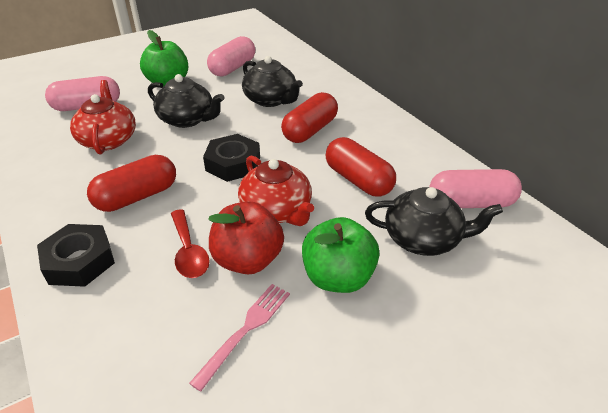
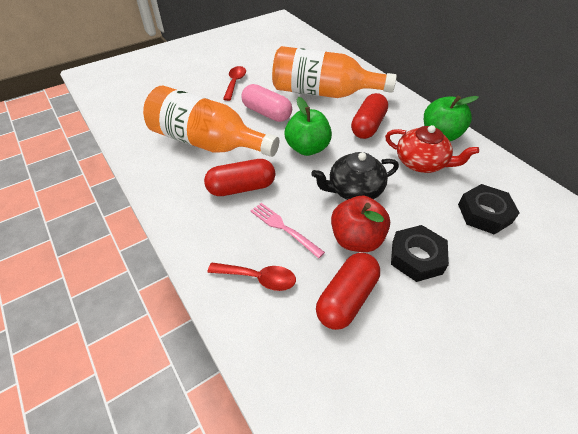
black teapot: [148,74,225,128] [242,56,303,107] [365,187,503,256] = 3 -> [311,152,399,200] = 1
orange bottle: none = 0 -> [143,86,279,157] [272,46,397,98] = 2
pink capsule: [45,76,120,111] [207,36,255,77] [429,169,522,208] = 3 -> [241,84,292,122] = 1
red spoon: [171,209,210,278] = 1 -> [208,263,296,291] [223,66,246,101] = 2
red teapot: [70,80,136,154] [238,155,314,226] = 2 -> [385,125,479,173] = 1

